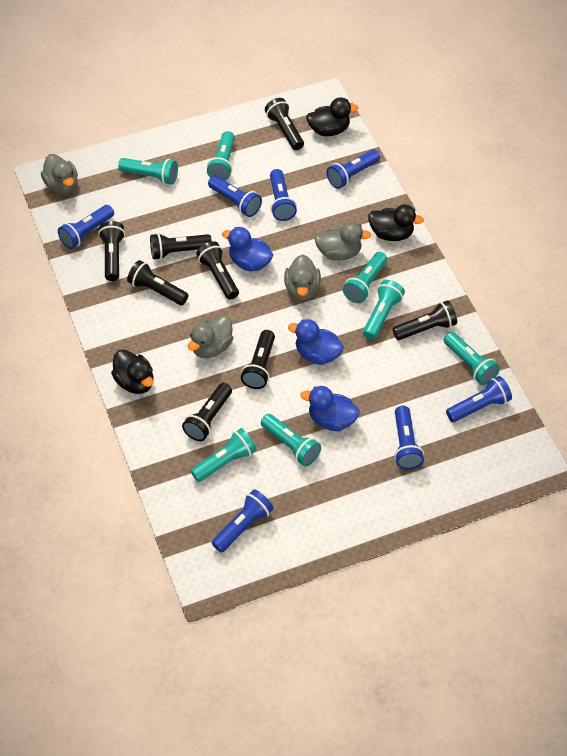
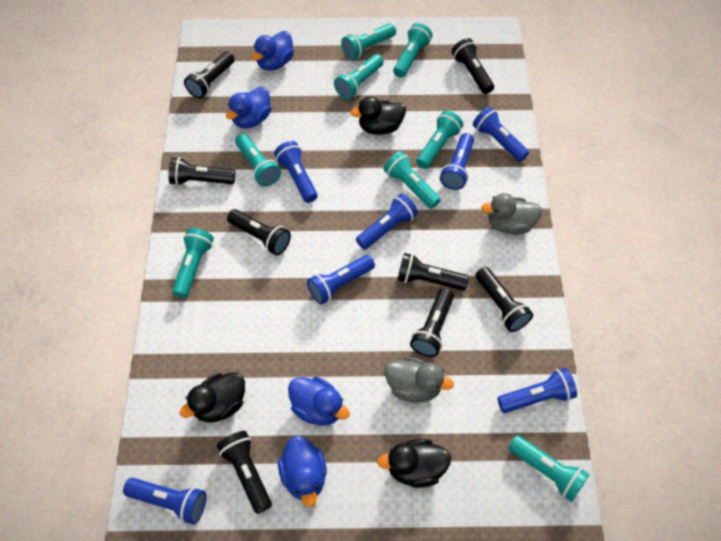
blue duck: [222,227,273,271] [288,319,344,365] [301,386,360,431] = 3 -> [226,87,271,128] [252,31,294,71] [278,436,327,507] [288,377,350,426] = 4
grey duck: [41,154,78,194] [188,315,233,358] [284,255,321,301] [314,222,371,261] = 4 -> [385,357,454,403] [481,193,542,235] = 2
turquoise flashlight: [118,158,178,185] [191,428,256,482] [207,131,235,180] [261,414,321,466] [343,252,387,303] [363,280,405,340] [444,332,500,385] = 7 -> [172,228,214,298] [235,134,281,187] [334,54,384,99] [341,23,396,60] [384,151,441,209] [393,23,433,78] [416,111,463,169] [508,435,589,502] = 8

